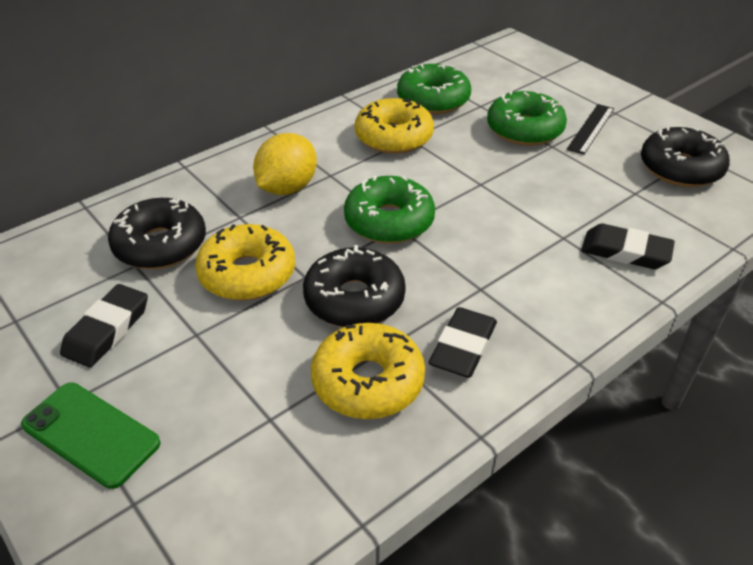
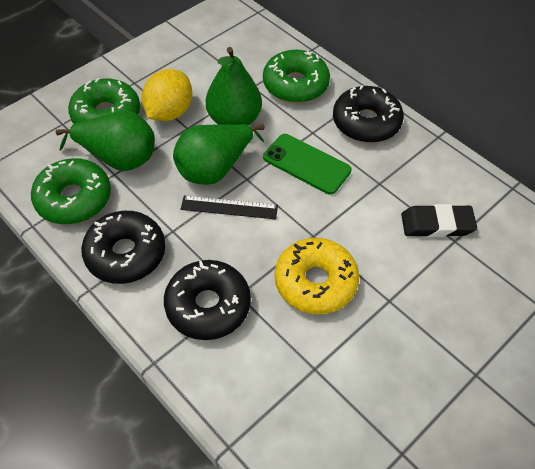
black eraser: [60,284,148,368] [428,307,497,378] [581,224,675,269] = 3 -> [401,204,477,237] = 1
green pear: none = 0 -> [56,111,155,171] [173,124,265,185] [206,47,262,125] = 3
yellow donut: [195,224,295,300] [311,323,425,419] [355,98,434,154] = 3 -> [275,238,359,315] = 1

